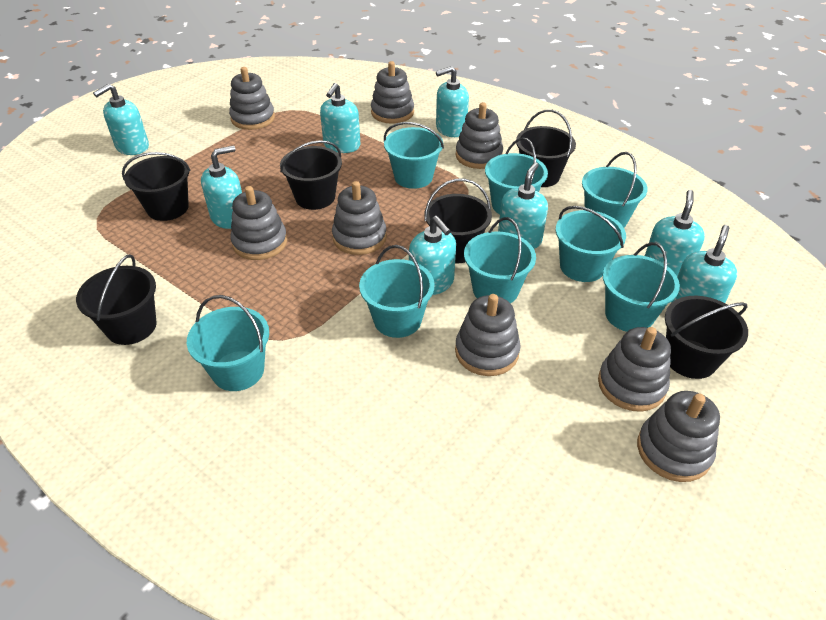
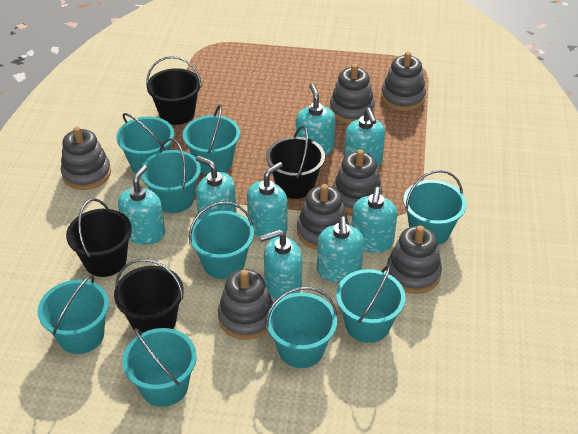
black bucket: [76,254,157,345] [122,152,191,221] [280,140,342,210] [424,178,492,263] [516,109,576,187] [665,296,748,379] = 6 -> [66,198,132,277] [114,259,184,333] [146,56,202,125] [266,126,325,199] = 4
grey stacking toy: [229,67,275,130] [231,186,287,260] [332,181,387,255] [371,61,414,124] [455,102,503,169] [455,294,521,376] [598,327,671,412] [637,391,720,482] = 8 -> [61,126,111,190] [218,269,273,340] [297,184,349,250] [330,64,375,124] [333,149,382,213] [381,52,426,111] [387,225,442,294] = 7
turquoise bucket: [187,295,269,391] [359,245,435,338] [384,122,444,189] [464,217,536,303] [485,137,548,214] [556,206,626,282] [582,152,647,228] [603,242,680,332] = 8 -> [38,275,109,354] [116,113,174,174] [122,328,197,407] [141,138,201,213] [183,105,240,175] [189,201,254,279] [266,287,337,368] [336,265,406,343] [403,170,466,245] = 9

